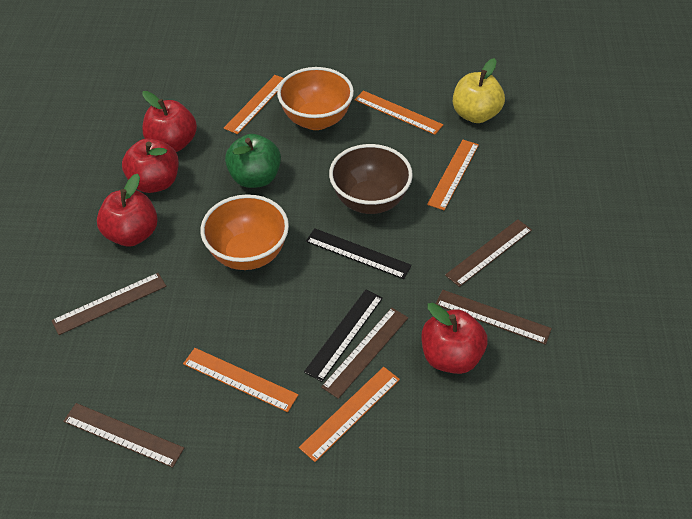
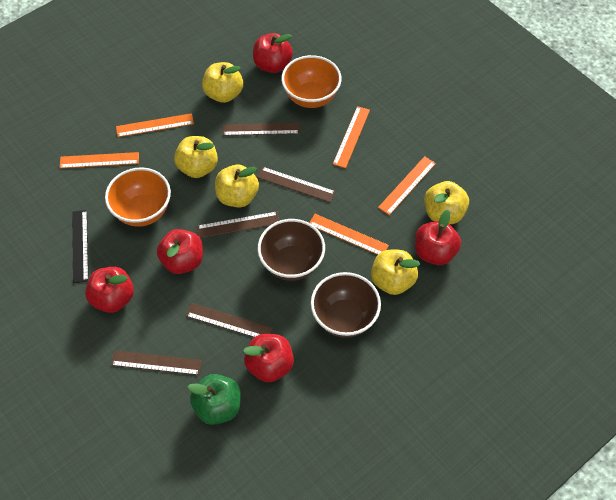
black ruler: [304,289,383,382] [306,228,412,279] = 2 -> [72,210,89,283] = 1
brown bowl: [329,144,413,214] = 1 -> [257,219,325,281] [311,272,381,338] = 2
red apple: [97,174,158,246] [122,138,179,193] [142,91,197,152] [421,303,487,374] = 4 -> [85,267,134,313] [157,229,203,274] [243,334,294,382] [253,33,293,73] [415,210,461,265] = 5
yellow apple: [453,58,505,123] = 1 -> [174,136,218,178] [202,62,243,103] [215,165,259,207] [371,250,420,295] [424,181,469,224] = 5

